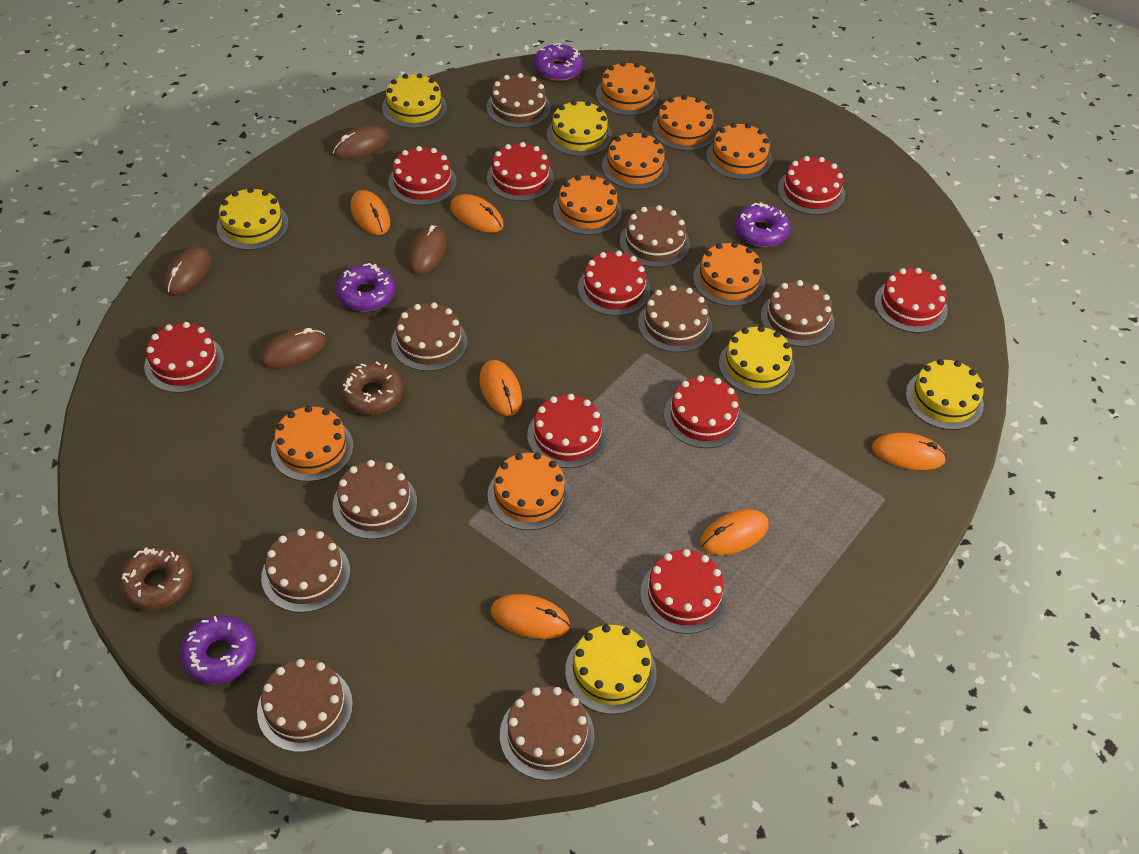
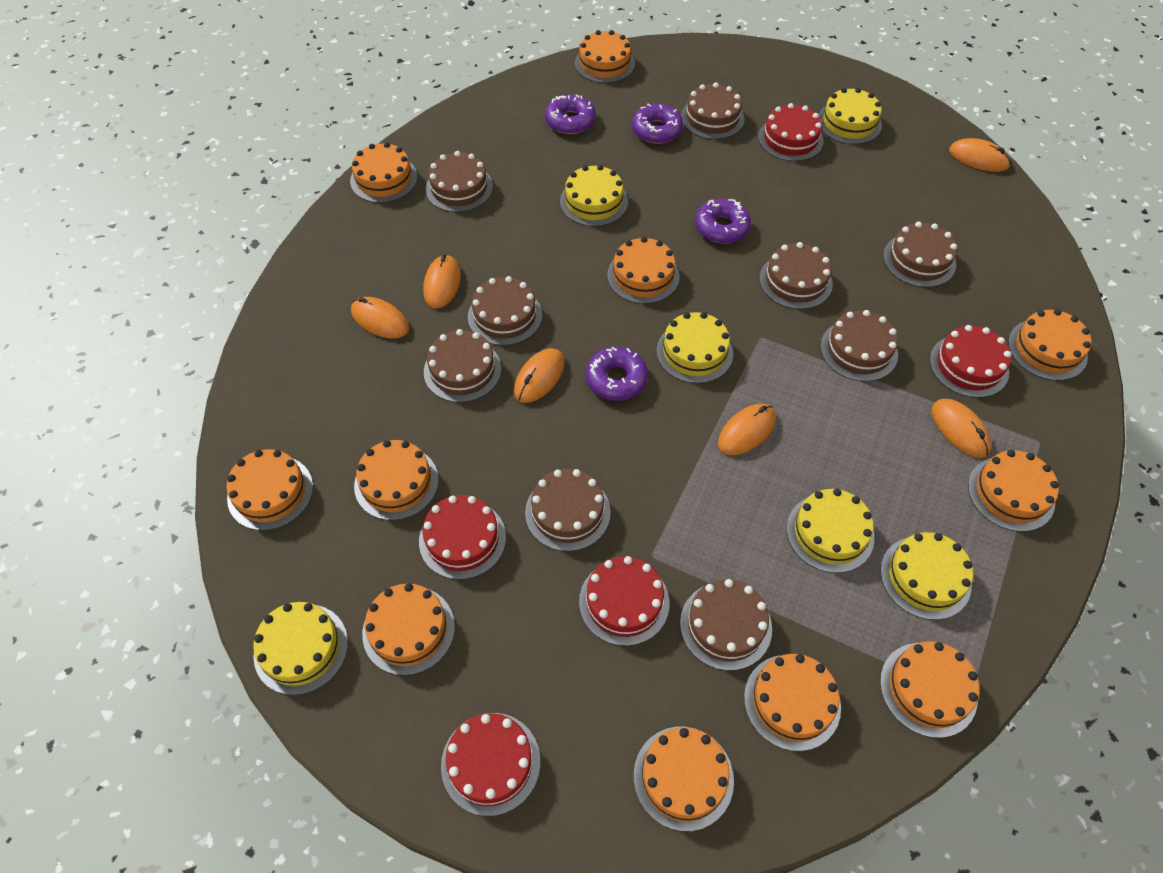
brown donut: [118,546,192,610] [340,361,403,414] = 2 -> none = 0
brown mouse: [163,246,212,295] [260,328,326,369] [332,125,389,159] [407,225,447,274] = 4 -> none = 0
orange cake: [271,406,353,482] [488,453,571,530] [553,174,622,235] [596,62,659,116] [602,132,668,190] [652,95,717,151] [693,242,765,306] [706,123,772,180] = 8 -> [226,449,313,531] [350,142,418,203] [354,440,439,520] [362,583,455,675] [575,30,635,83] [607,237,680,304] [634,727,734,831] [744,654,841,751] [880,641,979,738] [968,450,1059,532] [1008,309,1091,381] = 11
red cake: [144,322,224,393] [388,146,457,206] [487,142,554,201] [527,394,607,468] [578,251,650,316] [640,549,728,634] [664,375,742,448] [778,156,845,215] [874,268,948,333] = 9 -> [419,495,506,580] [441,713,540,816] [579,556,669,646] [758,103,823,161] [930,325,1011,398] = 5

